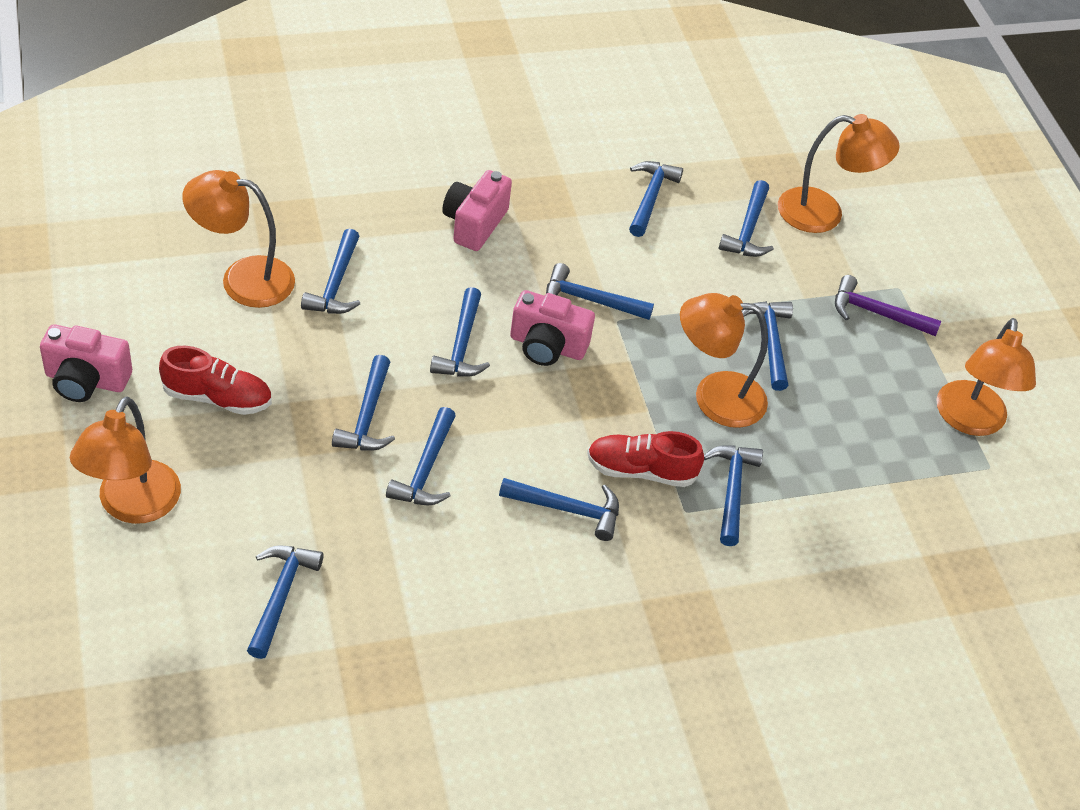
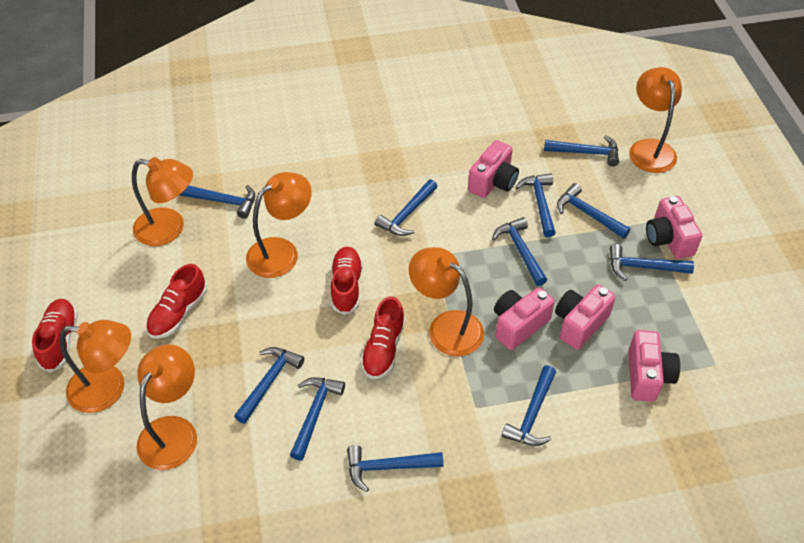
orange lamp: [70,397,181,524] [182,170,295,308] [680,293,768,428] [778,114,900,233] [937,318,1036,436] = 5 -> [60,320,131,413] [132,157,193,246] [137,344,197,470] [246,172,312,278] [409,247,484,356] [629,67,682,173] = 6
pink camera: [40,324,132,402] [442,170,512,251] [510,290,595,366] = 3 -> [468,140,519,198] [494,287,555,350] [555,284,616,350] [628,330,680,402] [646,196,703,259] = 5
purple hammer: [835,275,941,336] = 1 -> none = 0
red shoe: [159,346,272,415] [587,431,704,487] = 2 -> [32,299,78,373] [146,264,207,339] [331,247,363,315] [360,296,405,379] = 4

